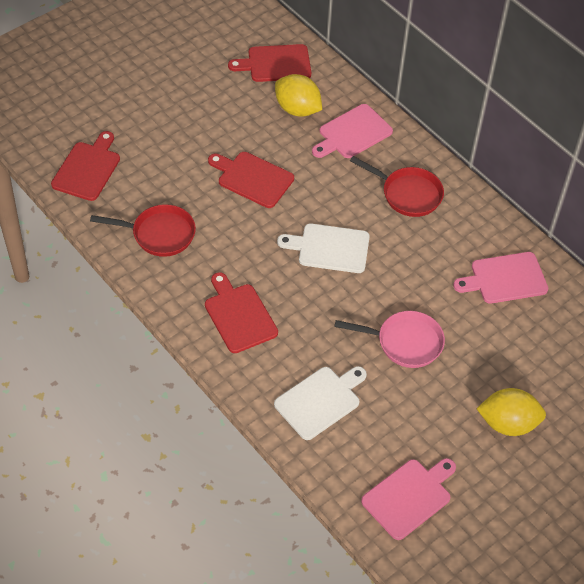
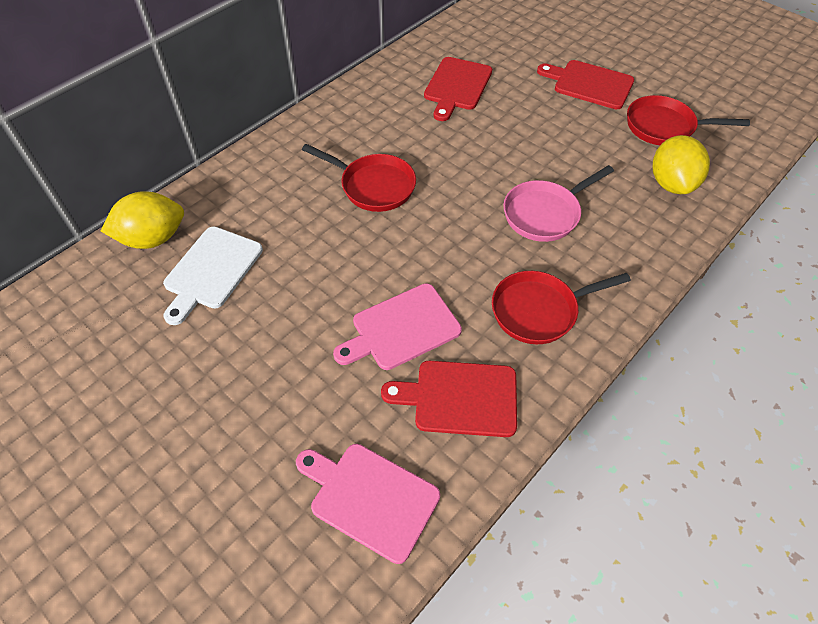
pink cutting board: [312,104,393,158] [361,458,456,540] [453,252,548,304] = 3 -> [296,444,440,564] [333,283,462,370] = 2
red cutting board: [51,131,120,201] [205,272,278,353] [208,152,294,208] [228,44,311,82] = 4 -> [381,361,517,437] [424,57,492,121] [537,60,634,109] = 3
red pan: [90,204,196,257] [350,156,444,217] = 2 -> [302,144,416,212] [492,271,631,344] [627,95,750,145] = 3
white cutting board: [274,366,367,440] [277,223,370,273] = 2 -> [163,227,263,325] = 1

